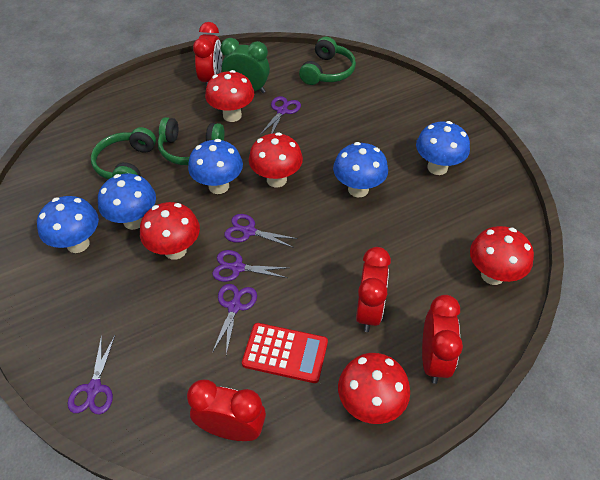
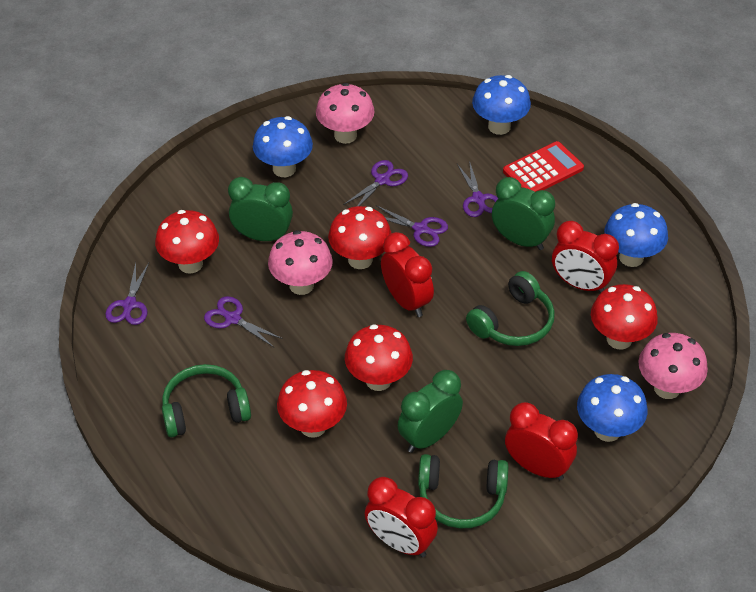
blue mushroom: [37,196,99,253] [98,174,156,230] [188,139,243,194] [333,142,388,197] [416,121,470,175] = 5 -> [253,116,313,177] [472,75,531,135] [577,374,647,442] [604,203,668,267] = 4
green clock: [221,38,270,93] = 1 -> [228,177,293,241] [398,370,463,453] [492,177,555,250] = 3
pink mushroom: none = 0 -> [268,230,333,295] [316,83,375,144] [638,333,708,399] = 3

